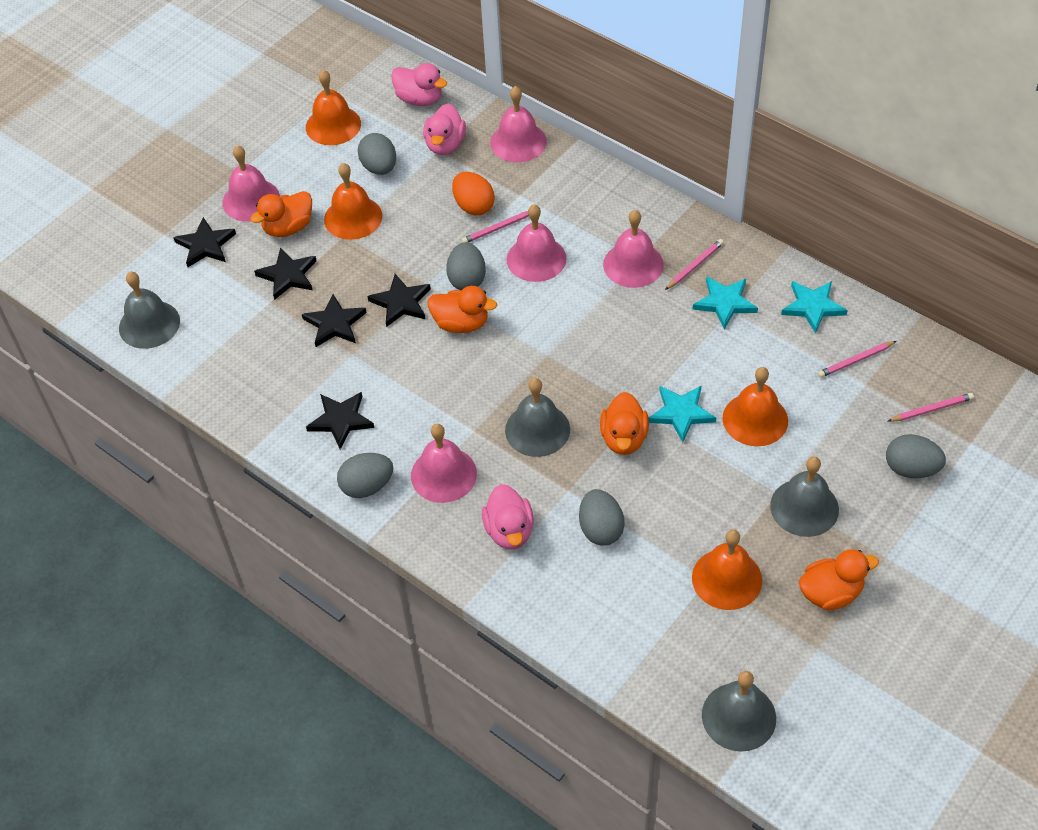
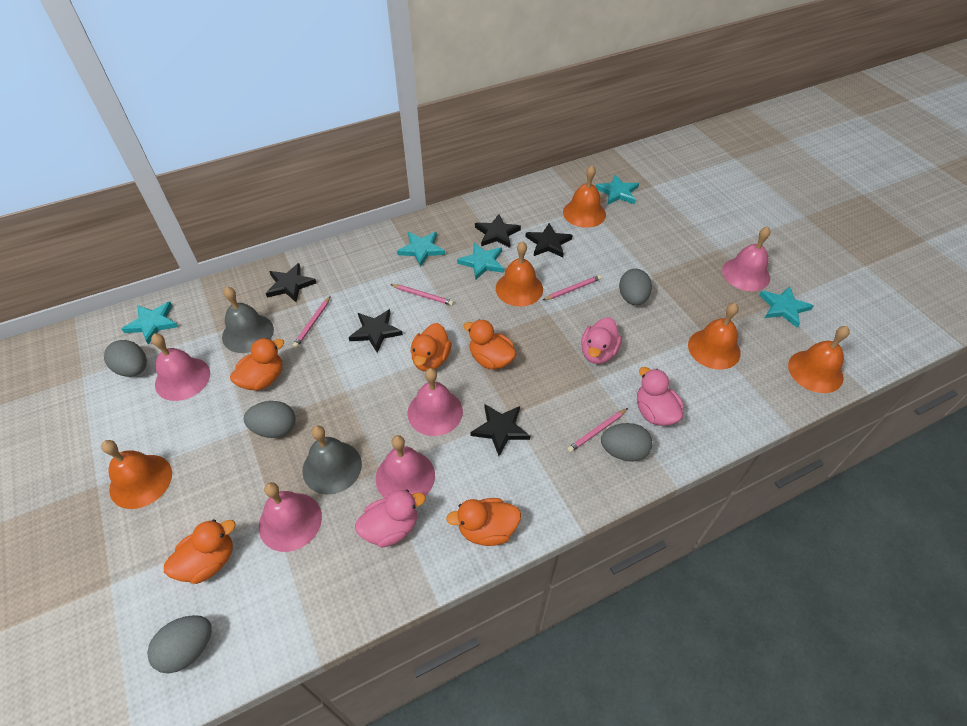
grey bell: [119,272,180,349] [505,378,570,457] [702,671,776,752] [770,457,839,537] = 4 -> [222,287,274,353] [302,425,362,495] = 2
orange bell: [306,70,361,145] [324,163,382,240] [692,530,762,610] [723,367,788,446] = 4 -> [101,440,172,509] [496,241,543,306] [563,165,606,228] [688,303,741,370] [788,326,850,393] = 5
orange duck: [250,191,312,237] [428,286,497,333] [600,392,649,455] [799,549,879,610] = 4 -> [164,519,236,584] [230,338,284,390] [411,323,452,371] [446,498,521,546] [464,320,516,369] = 5
orange egg: [452,172,495,216] = 1 -> none = 0
turquoise star: [649,386,716,442] [692,276,758,329] [781,281,848,333] = 3 -> [122,302,178,345] [397,232,445,267] [457,243,504,280] [596,174,639,205] [759,286,814,328] = 5

